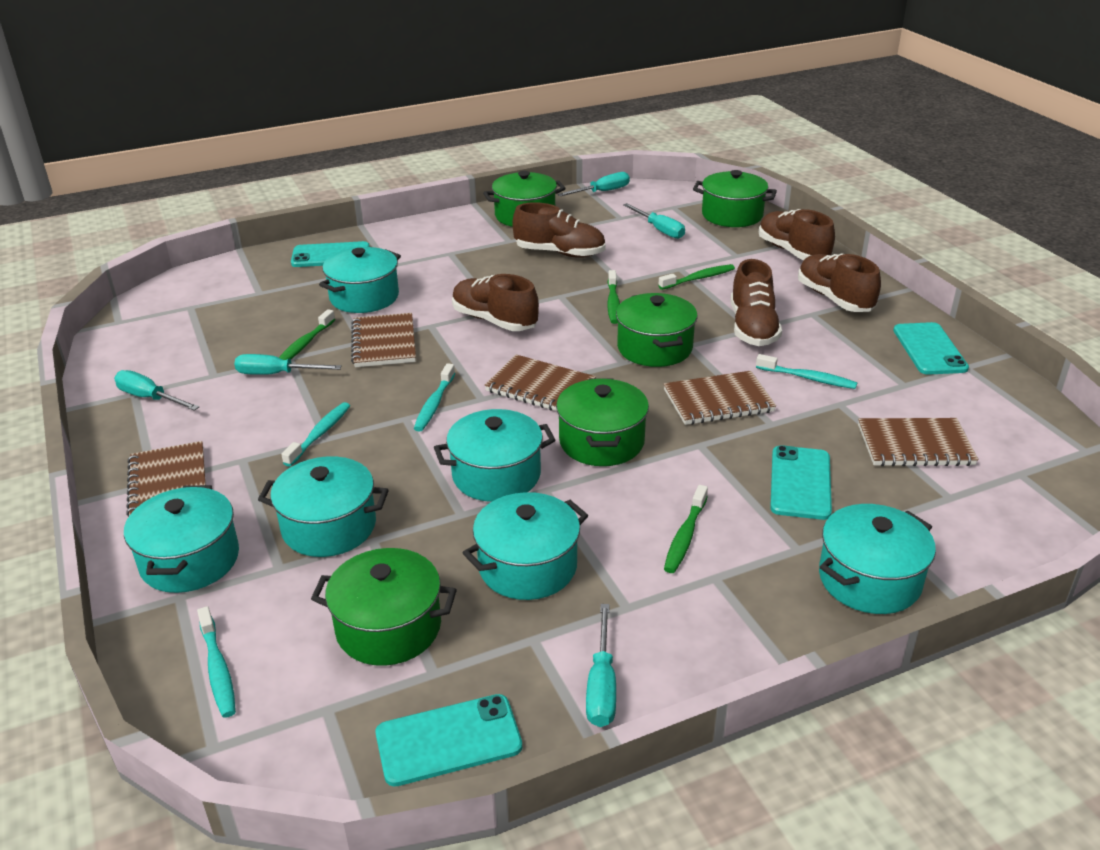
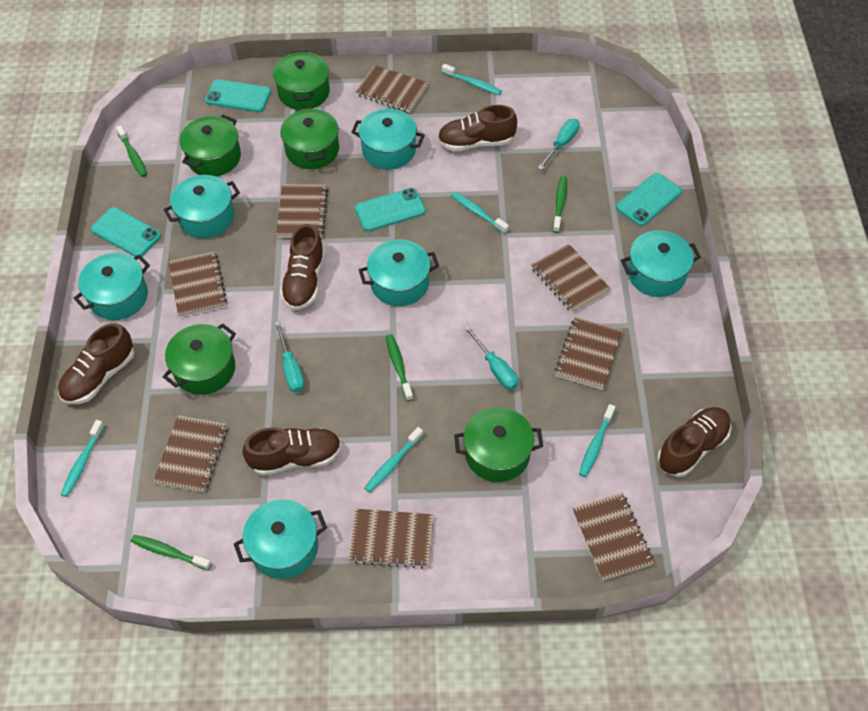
brown notebook: [126,441,206,517] [351,313,416,367] [484,354,596,411] [664,371,776,425] [858,418,978,466] = 5 -> [153,415,228,492] [169,251,227,317] [276,184,328,238] [349,509,434,569] [355,65,428,113] [531,244,611,313] [555,317,622,390] [572,493,654,581] = 8
turquoise screwdriver: [114,370,199,411] [234,354,342,375] [558,172,630,196] [586,604,616,727] [623,203,685,239] = 5 -> [275,321,304,393] [464,325,518,390] [538,119,580,170] = 3
turquoise toothbrush: [197,606,236,718] [281,402,350,467] [414,363,455,431] [756,354,857,389] = 4 -> [61,420,104,497] [364,427,423,493] [442,64,502,95] [451,192,509,234] [579,404,615,477] = 5

